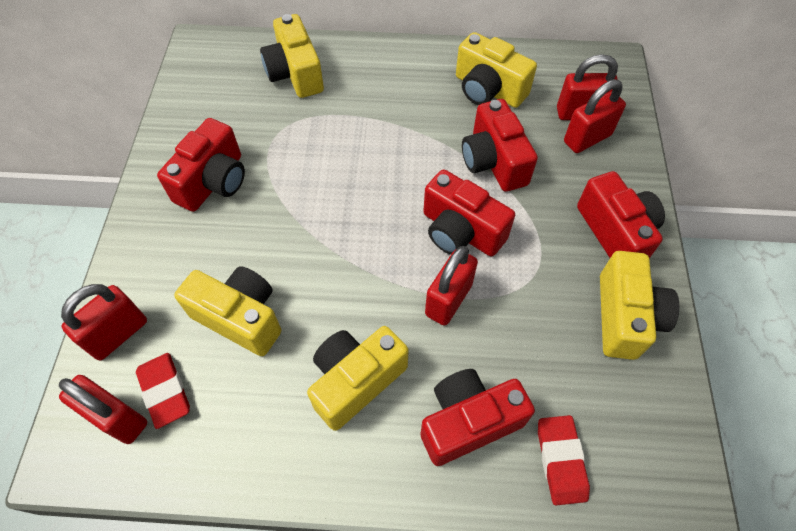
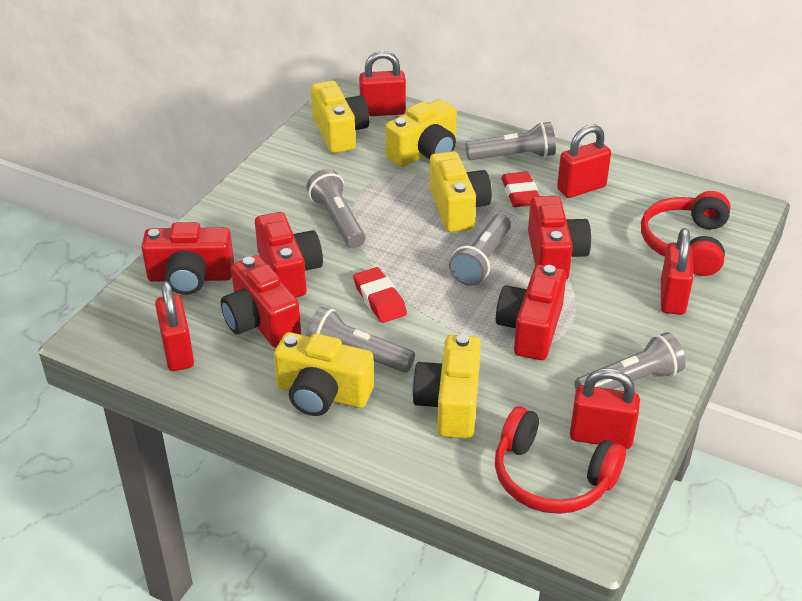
grey flashlight: none = 0 -> [306,307,415,373] [307,169,365,248] [449,214,511,286] [466,122,556,160] [574,332,686,389] = 5
red headphones: none = 0 -> [495,406,626,514] [641,191,731,276] = 2

